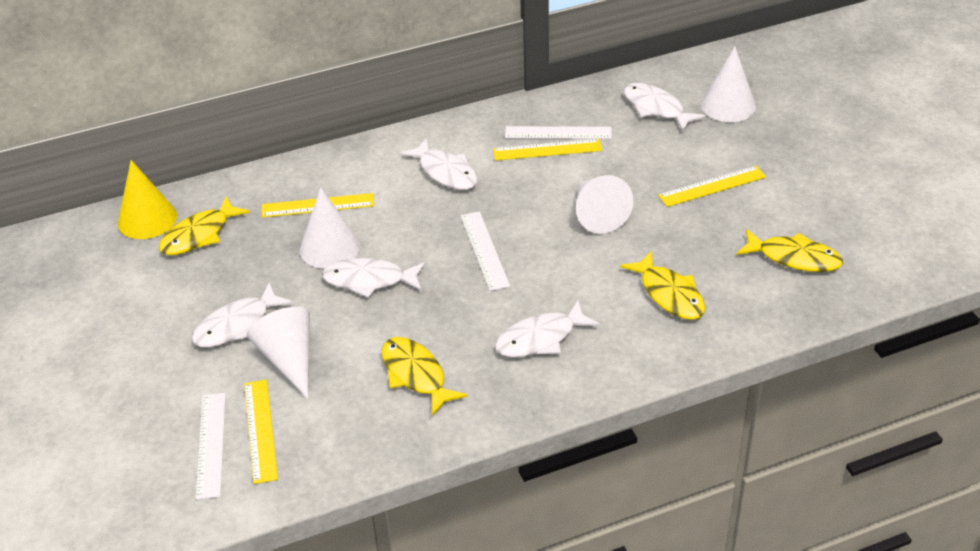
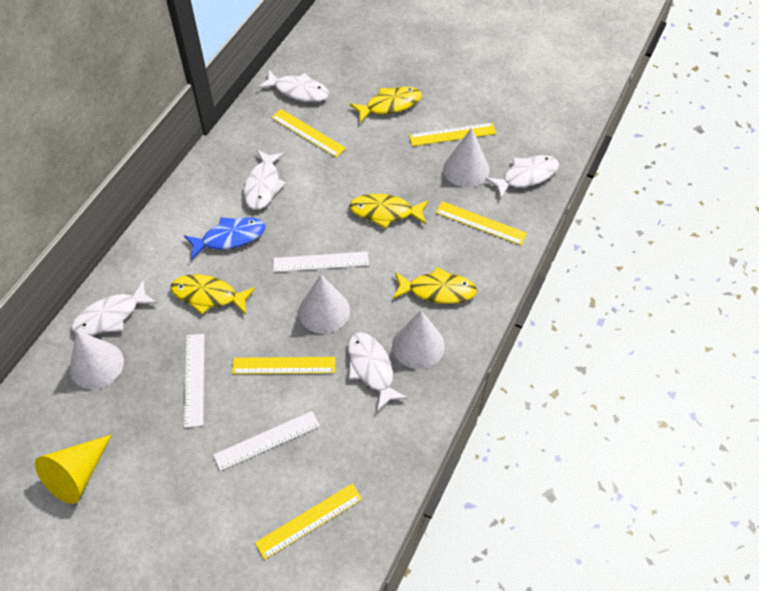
blue fish: none = 0 -> [184,217,265,260] = 1
yellow ruler: [244,380,278,484] [262,193,374,218] [493,139,602,161] [658,166,766,207] = 4 -> [232,357,335,374] [255,484,362,560] [271,109,346,158] [409,123,496,146] [436,201,527,245] = 5

